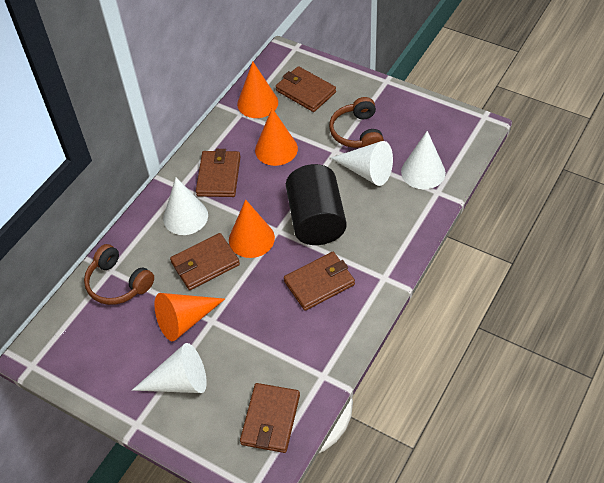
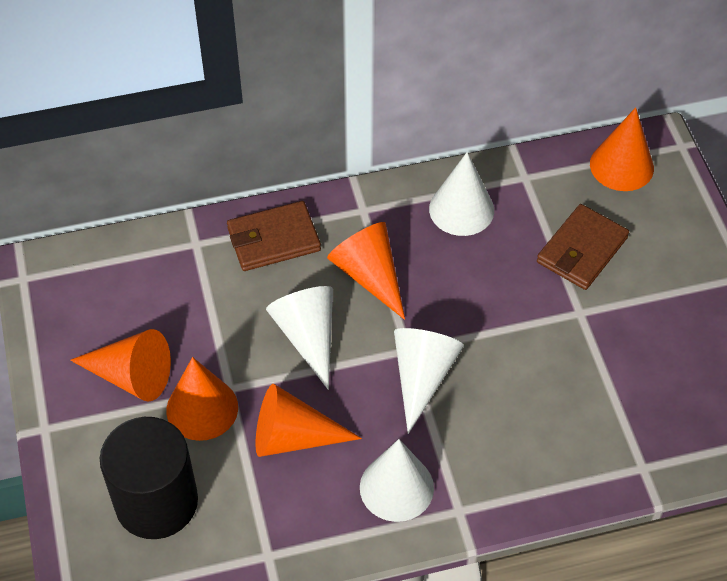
brown headphones: [84,244,154,305] [329,97,384,148] = 2 -> none = 0
brown wallet: [170,233,240,290] [196,149,241,197] [240,383,300,453] [276,66,336,112] [284,252,355,311] = 5 -> [227,201,321,271] [537,204,629,290] = 2
orange cone: [154,293,225,341] [229,199,275,258] [237,61,278,118] [255,108,298,166] = 4 -> [70,329,171,402] [166,357,238,441] [256,384,362,457] [327,222,405,320] [590,107,654,191] = 5

